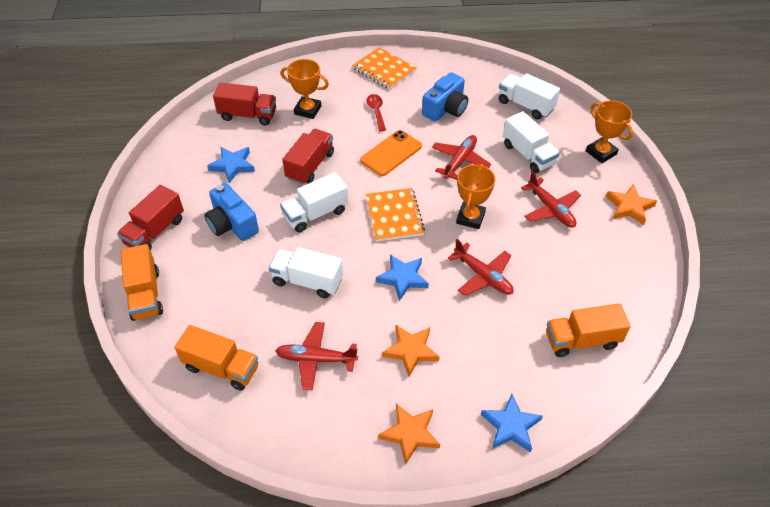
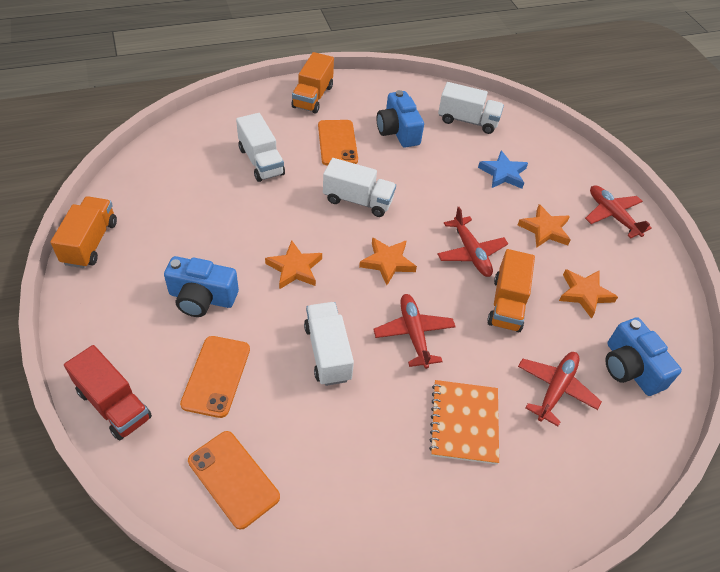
blue camera: [204,183,259,241] [422,72,468,122] = 2 -> [164,256,239,317] [377,90,424,148] [605,317,682,396] = 3
blue star: [207,147,255,183] [376,254,429,301] [481,394,543,453] = 3 -> [478,151,528,189] = 1
orange notebook: [352,47,416,89] [366,188,425,242] = 2 -> [429,380,499,465] = 1
orange phone: [360,130,422,176] = 1 -> [180,336,250,418] [188,431,280,530] [318,120,358,165] = 3
orange star: [379,404,440,464] [382,325,439,377] [606,184,657,225] = 3 -> [265,241,322,289] [359,237,417,285] [518,204,571,248] [559,269,618,319] = 4
orange trophy: [281,59,329,119] [456,164,496,229] [586,100,633,163] = 3 -> none = 0
red spoon: [366,94,386,131] = 1 -> none = 0
red truck: [117,185,184,251] [213,82,276,125] [282,129,334,185] = 3 -> [64,345,152,440] = 1

